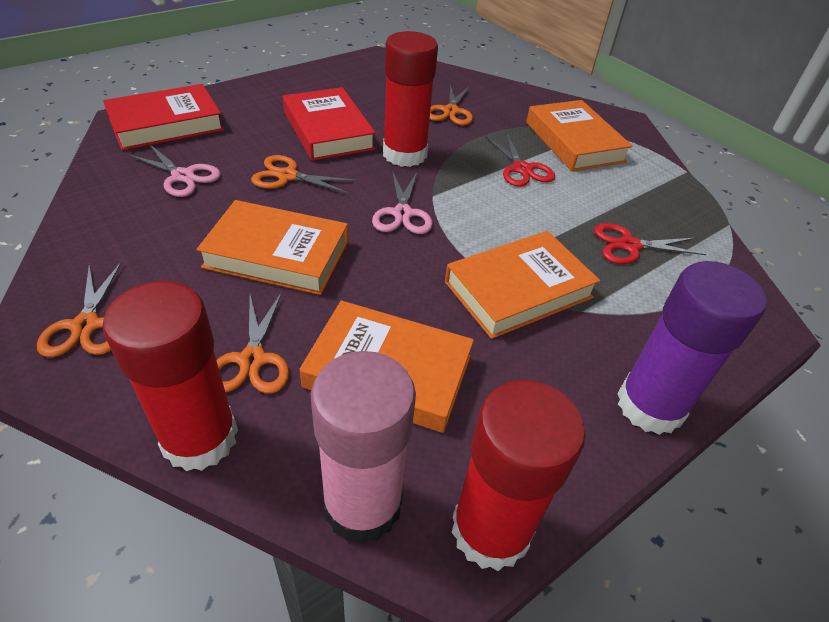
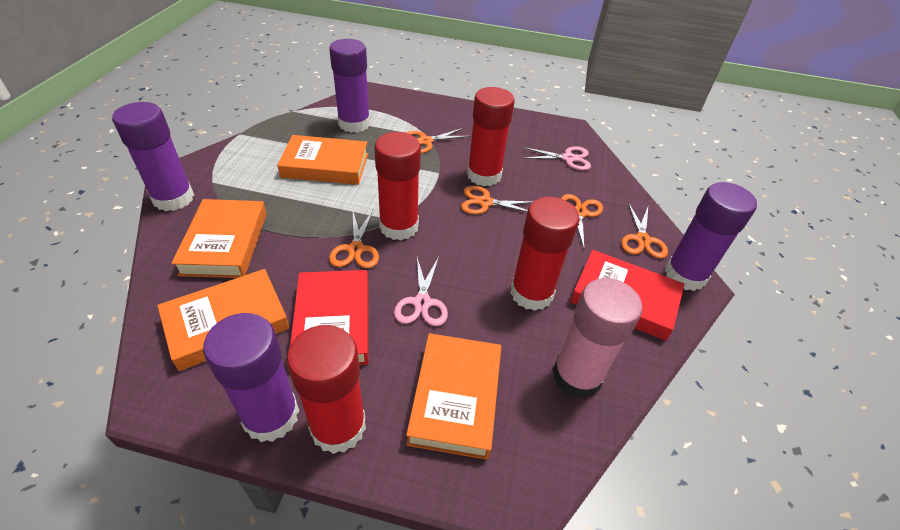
orange scissors: [37,261,122,357] [216,292,289,393] [251,155,357,194] [430,84,473,125] = 4 -> [329,210,379,268] [405,128,471,154] [461,186,534,214] [561,194,603,248] [621,203,668,259] = 5
purple glue stick: [617,261,767,435] = 1 -> [112,102,194,211] [203,313,299,442] [329,39,370,133] [665,182,757,291] = 4
red glue stick: [103,281,238,471] [383,31,438,167] [451,380,585,571] = 3 -> [287,325,366,454] [374,132,421,240] [467,87,515,186] [510,197,580,311] = 4
red scissors: [486,133,555,187] [594,223,707,264] = 2 -> none = 0

